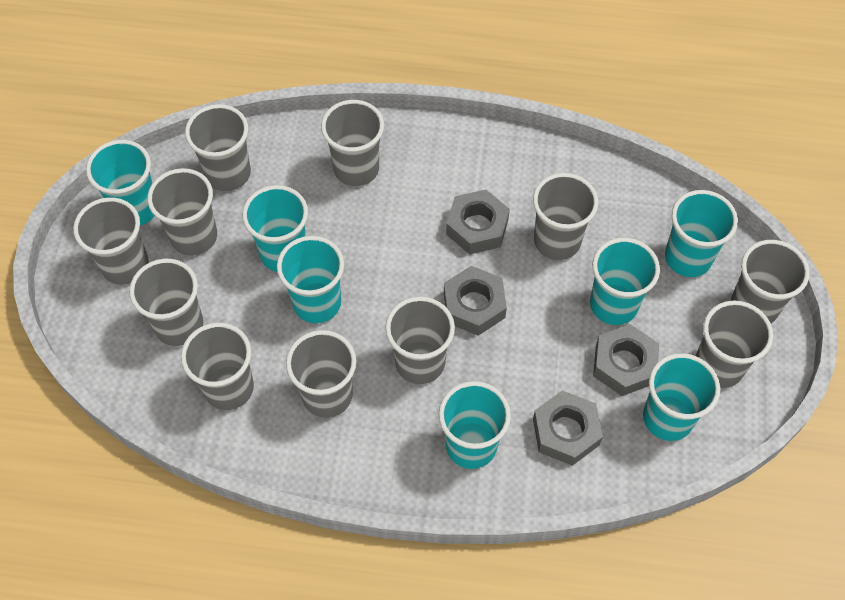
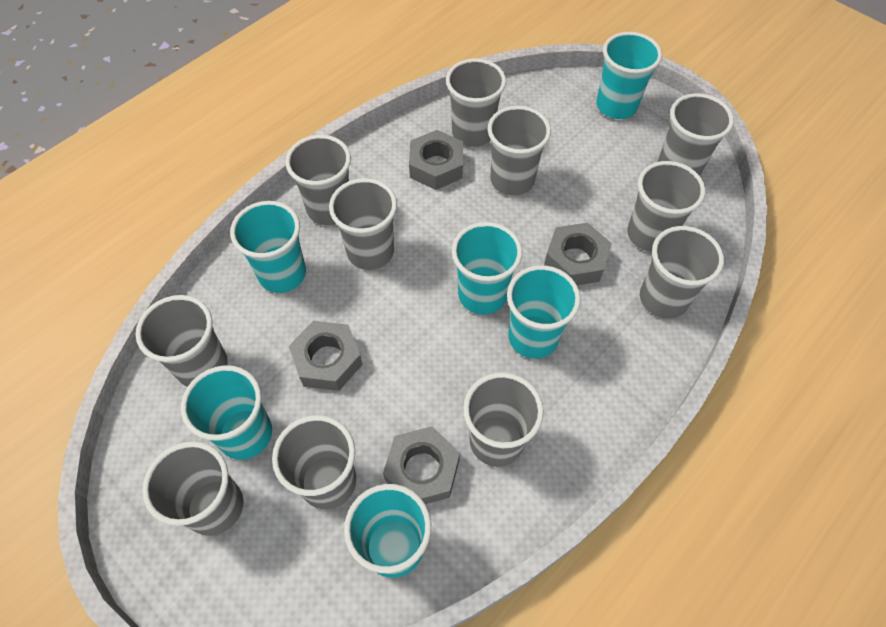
turquoise cup: [86,140,155,226] [242,185,308,272] [277,236,344,323] [439,381,511,469] [590,238,660,325] [643,353,720,441] [665,190,738,277] = 7 -> [181,365,272,460] [230,201,306,293] [344,484,431,578] [452,222,522,315] [507,265,581,359] [596,32,662,119] = 6

